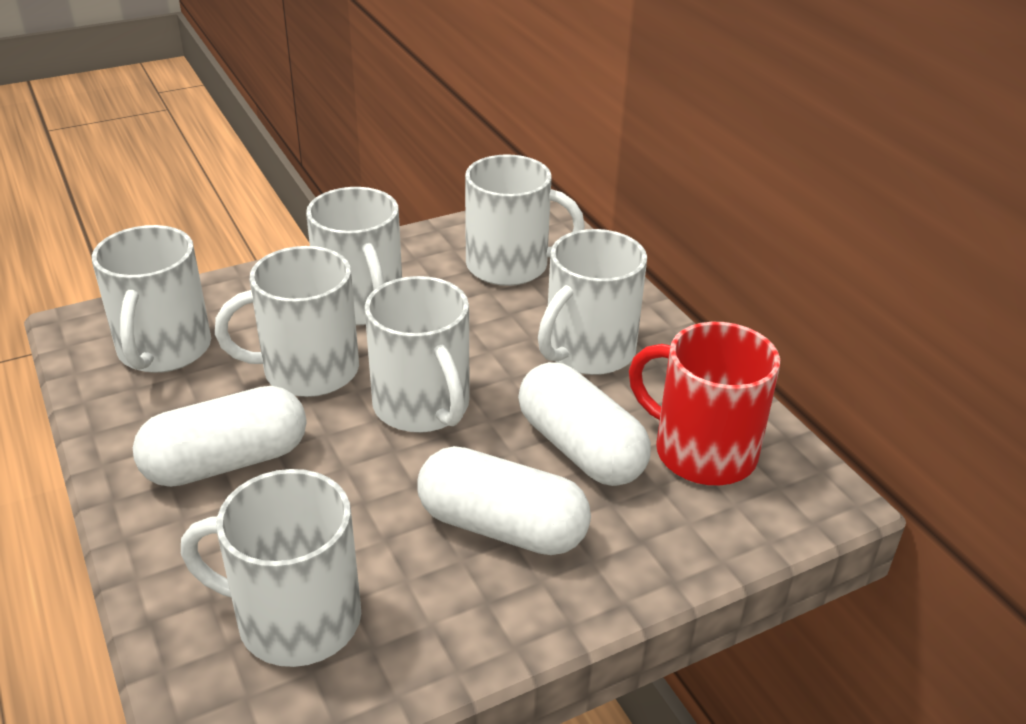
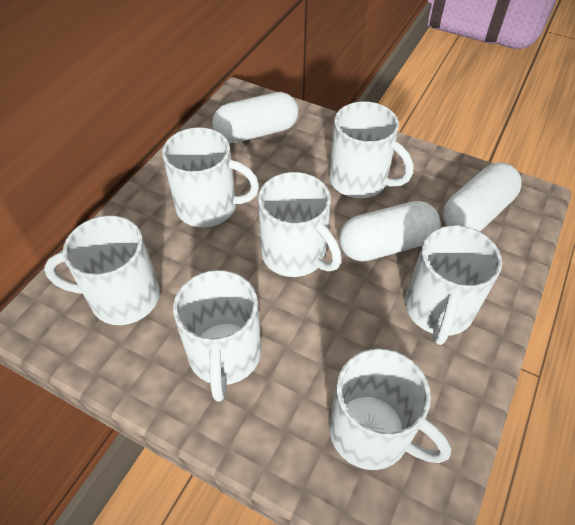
red mug: [629,322,780,485] = 1 -> none = 0

